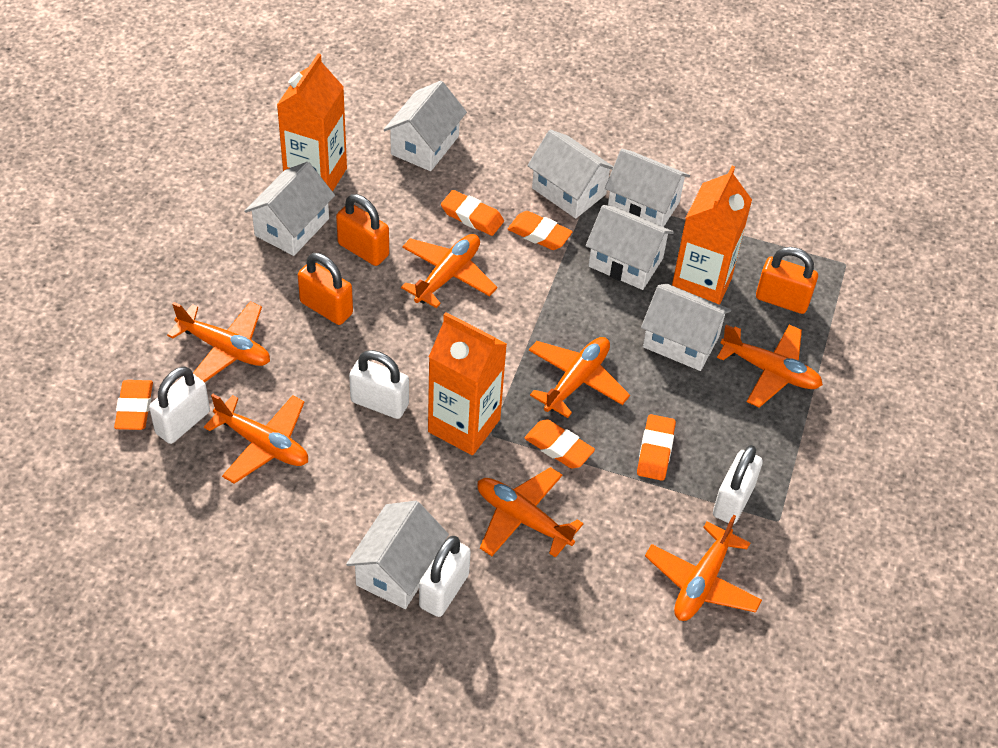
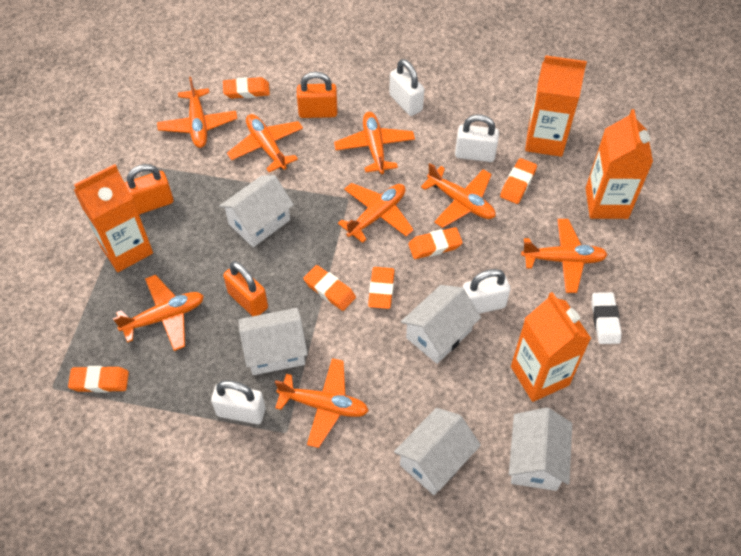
orange carton: [277,53,347,192] [428,312,507,455] [672,166,752,305] = 3 -> [74,164,153,272] [511,292,591,402] [525,55,587,157] [585,109,653,219] = 4
orange eraser: [114,380,153,430] [441,190,504,236] [508,211,573,250] [525,419,595,469] [637,414,676,481] = 5 -> [68,366,129,393] [223,77,270,99] [304,265,356,311] [368,267,395,309] [408,227,463,259] [500,158,537,204] = 6
orange plane: [167,301,270,383] [204,394,308,484] [401,234,497,308] [477,467,584,558] [529,337,630,418] [645,514,762,621] [717,324,823,408] = 7 -> [113,275,204,351] [157,77,237,148] [227,114,303,172] [275,358,369,448] [334,112,415,174] [338,183,414,243] [421,163,495,228] [521,219,608,293] = 8
white eraser: none = 0 -> [592,292,622,344] = 1
white house: [244,162,335,256] [346,501,449,609] [383,81,467,171] [527,129,614,219] [586,205,674,290] [605,149,690,227] [641,284,731,371] = 7 -> [219,175,294,247] [238,308,308,375] [394,408,481,495] [401,285,481,364] [509,407,572,491] = 5

